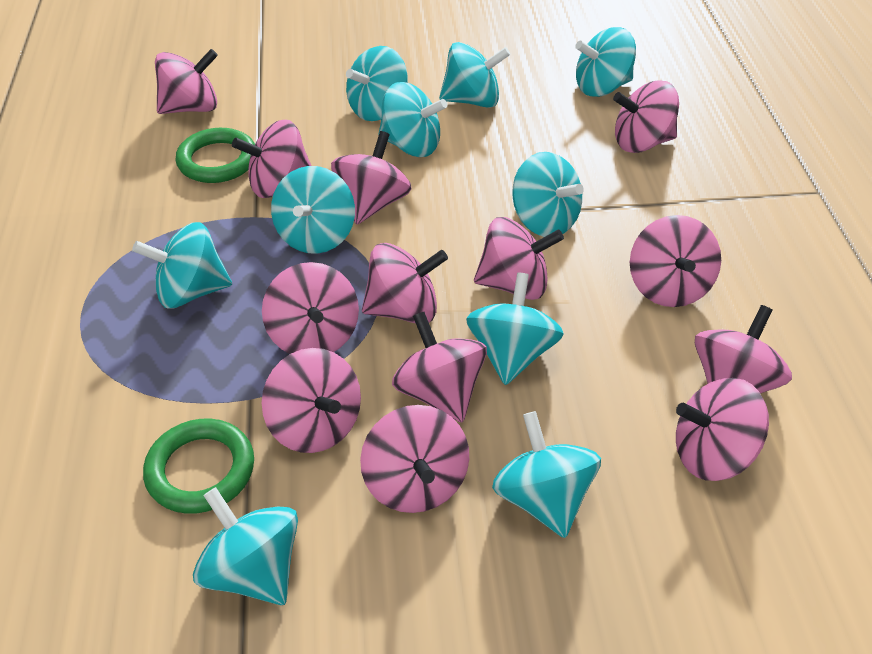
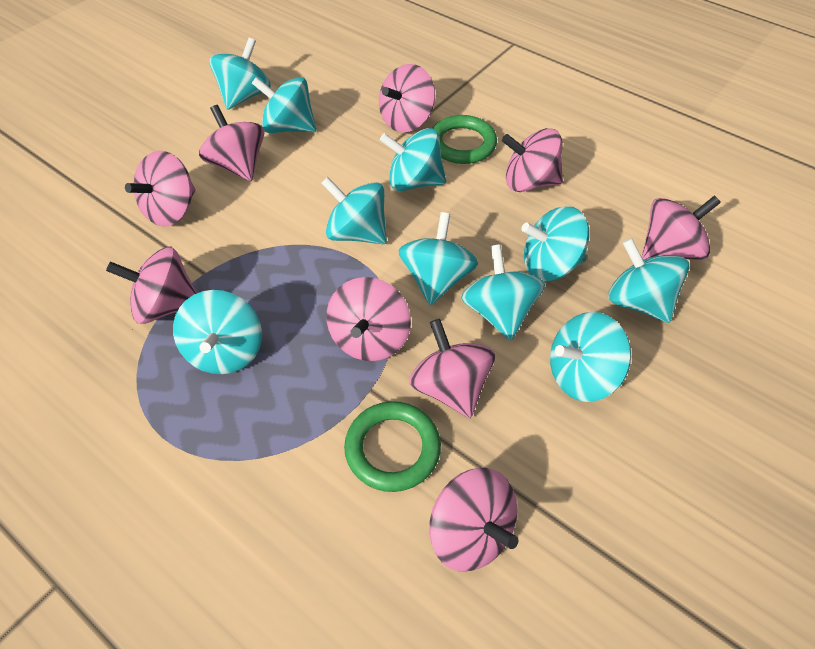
pink spinning top: [155,49,218,114] [232,120,311,198] [262,262,359,354] [262,348,361,453] [331,131,412,225] [360,405,469,513] [362,243,448,323] [392,312,487,422] [474,217,564,300] [613,81,679,153] [630,215,721,307] [676,378,769,481] [695,305,792,394] = 13 -> [106,247,197,324] [125,151,195,227] [199,105,264,181] [326,277,411,361] [379,64,435,132] [409,319,496,418] [429,468,518,571] [502,128,563,192] [642,196,721,260] = 9

